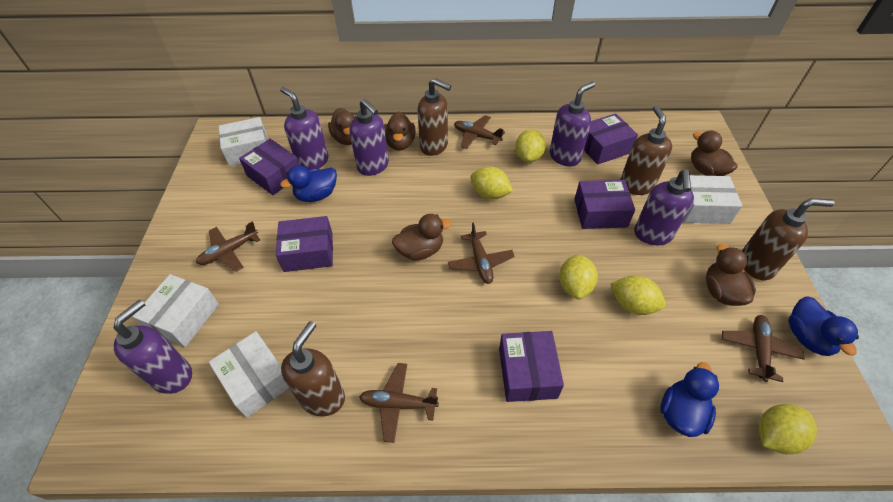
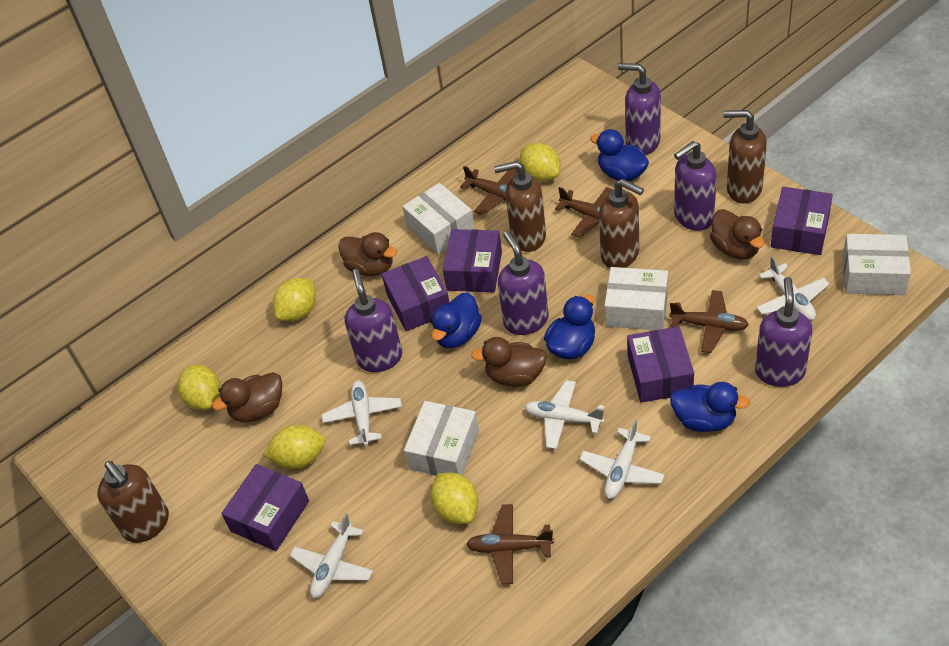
blue duck: [280,165,337,202] [660,362,719,437] [788,296,859,356] = 3 -> [431,292,482,348] [544,295,595,359] [590,129,649,181] [670,382,750,432] = 4
brown duck: [328,108,357,145] [384,111,416,150] [392,214,452,261] [691,131,738,176] [706,244,756,306] = 5 -> [212,372,282,422] [338,232,397,276] [471,337,547,387] [710,209,765,259] = 4
brown plane: [196,221,260,271] [359,363,439,443] [448,222,515,284] [454,115,505,149] [722,315,805,382] = 5 -> [460,166,518,215] [466,504,554,584] [555,187,613,238] [669,290,749,353] = 4
white plane: none = 0 -> [290,513,373,598] [322,380,402,446] [524,380,605,449] [579,419,665,499] [756,256,830,321] = 5

